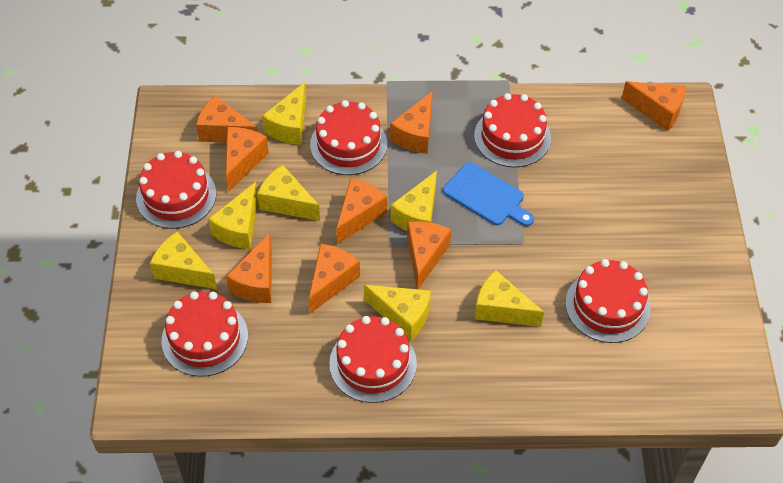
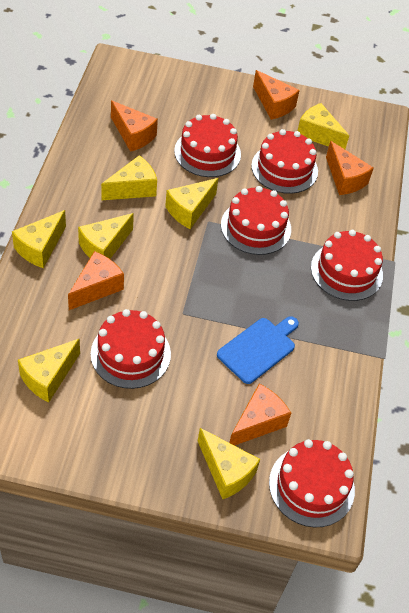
orange cheese: [196,96,258,143] [226,127,269,191] [226,233,272,303] [309,243,360,314] [336,178,387,244] [390,91,433,154] [407,221,451,289] [621,81,686,131] = 8 -> [68,251,124,310] [111,100,158,152] [229,384,291,446] [253,70,300,120] [326,141,374,195] = 5

